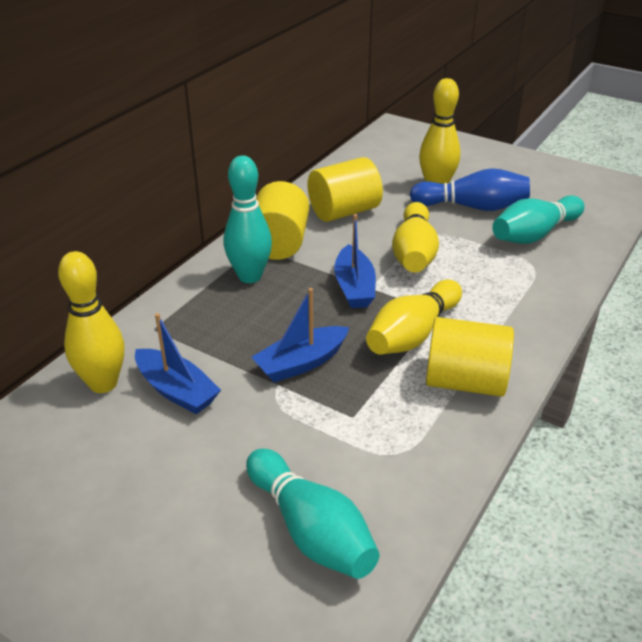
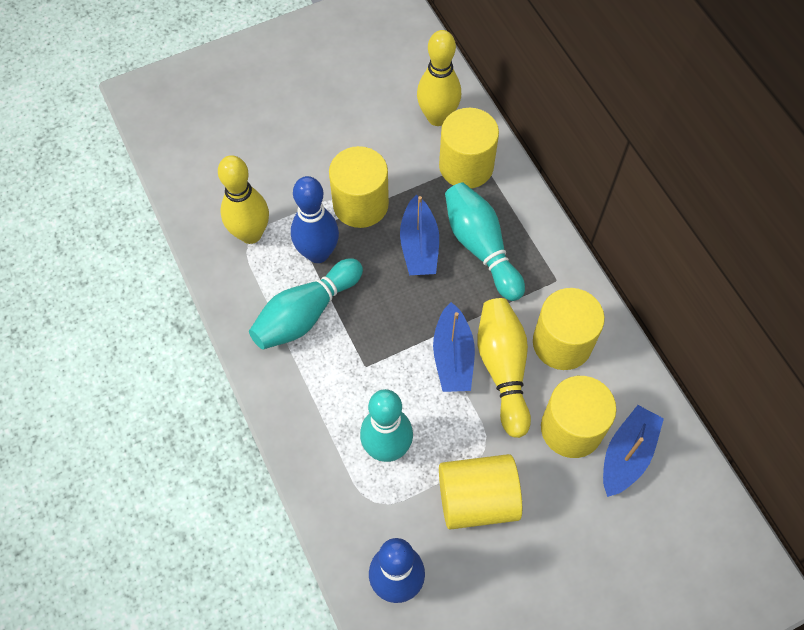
blue bowling pin: [410,168,530,211] = 1 -> [291,176,339,263] [369,538,425,603] = 2
yellow bowling pin: [58,251,124,393] [366,279,462,354] [392,202,439,272] [419,78,460,184] = 4 -> [218,155,269,244] [417,30,461,126] [477,298,531,438] = 3
yellow cylinder: [256,181,309,260] [308,157,383,222] [426,317,514,397] = 3 -> [329,146,389,228] [439,108,499,188] [439,454,522,529] [533,288,605,370] [541,376,617,458] = 5

